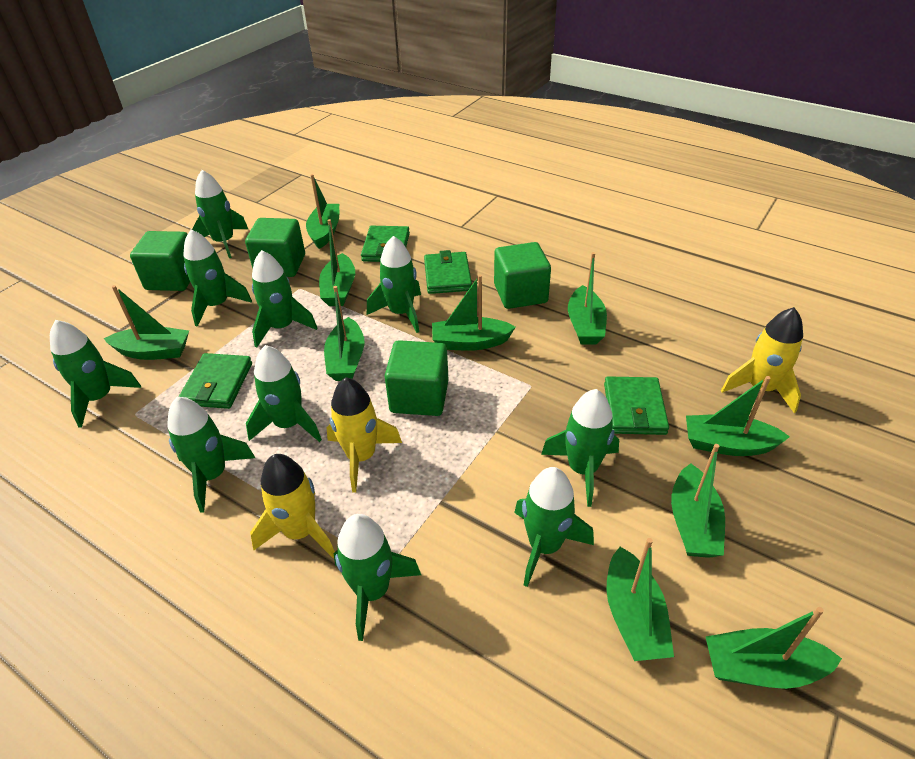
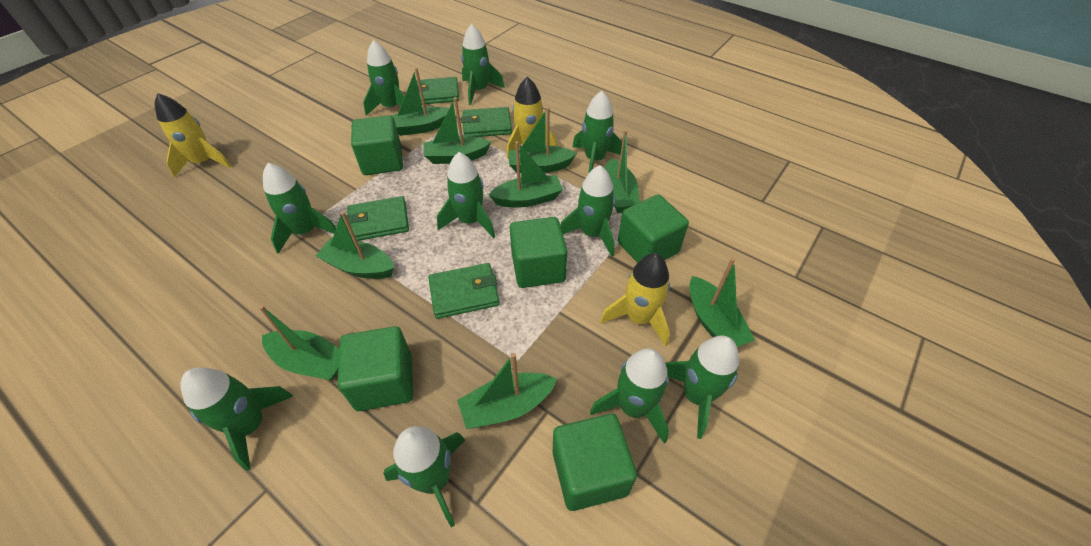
green boat: [104,285,189,360] [306,174,339,249] [319,219,355,306] [324,286,365,381] [432,275,516,351] [568,252,607,345] [607,538,674,661] [671,444,725,558] [686,376,790,456] [706,607,842,689] = 10 -> [259,305,339,381] [316,211,394,279] [391,68,449,136] [423,97,491,164] [457,353,557,429] [488,141,563,208] [508,107,577,173] [605,130,640,213] [690,258,755,347] = 9
green cube: [130,231,190,291] [245,218,305,277] [385,340,449,416] [494,242,551,309] = 4 -> [337,326,413,411] [351,115,403,175] [510,217,567,288] [553,414,637,511] [618,195,689,263] = 5

